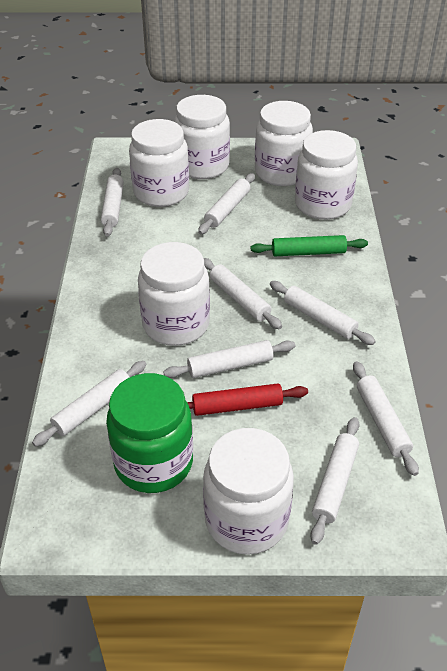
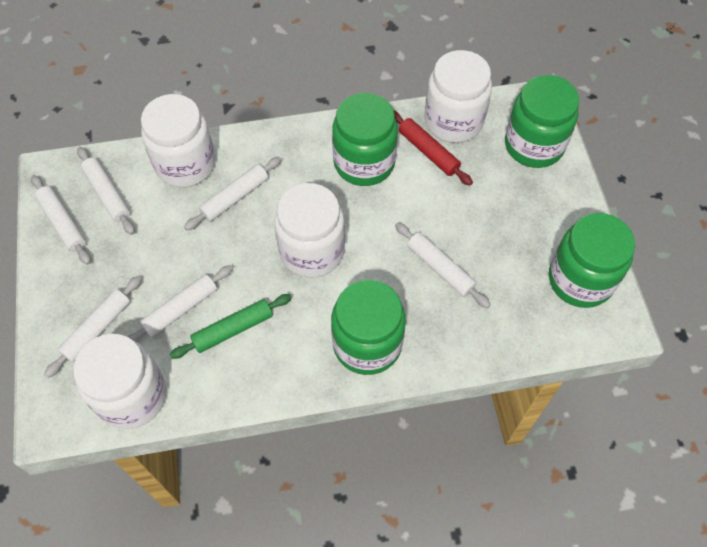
green jar: [106,373,193,493] = 1 -> [331,280,406,375] [332,93,398,186] [505,75,579,168] [549,213,635,308] = 4
white jar: [129,119,189,207] [138,242,210,346] [174,95,230,179] [203,428,294,555] [255,101,313,186] [295,130,358,220] = 6 -> [73,334,166,429] [141,94,215,187] [274,183,345,278] [424,50,492,143] = 4
white rolling pin: [32,361,147,447] [101,168,124,236] [164,340,295,378] [198,173,255,234] [204,258,282,329] [270,281,376,345] [310,417,360,545] [353,361,419,476] = 8 -> [31,175,91,265] [44,276,142,378] [77,147,135,235] [127,265,233,342] [184,157,281,230] [395,222,491,308] = 6

